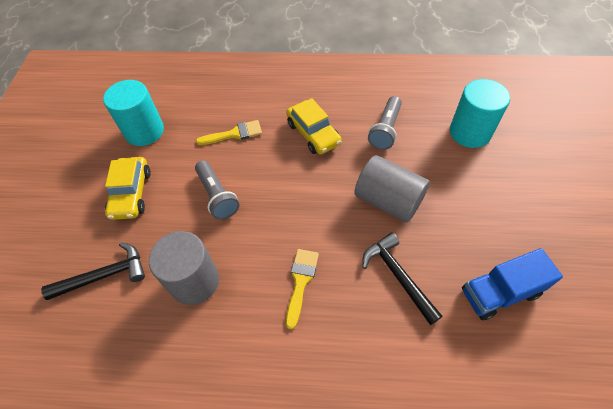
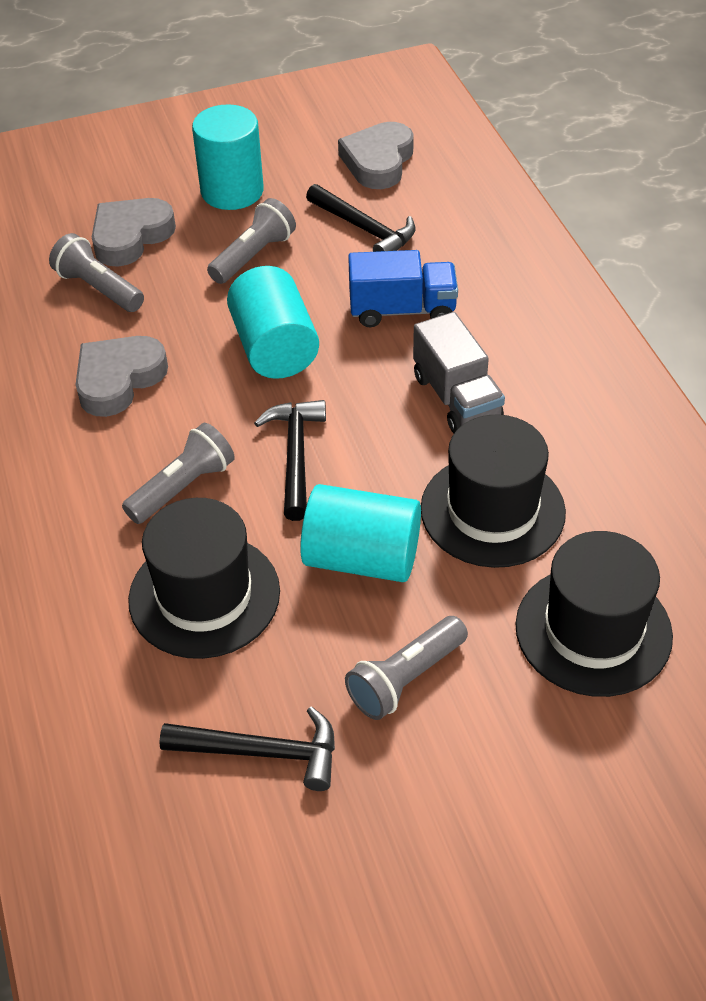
black hammer: [41,242,145,300] [362,232,442,325] = 2 -> [160,707,335,791] [254,400,326,521] [306,184,416,252] = 3
black hat: none = 0 -> [128,498,280,659] [421,414,566,568] [515,531,673,697] = 3
grey cylinder: [149,231,219,305] [354,155,430,223] = 2 -> none = 0
grey flashlight: [195,160,239,220] [368,96,402,150] = 2 -> [49,233,144,312] [122,423,235,524] [207,198,296,284] [345,616,468,720] = 4
grey heart: none = 0 -> [76,336,168,417] [92,198,176,267] [338,122,414,189] = 3
grey truck: none = 0 -> [413,312,505,433] = 1
turquoise cylinder: [103,80,164,146] [450,79,510,148] = 2 -> [192,104,264,210] [227,266,319,379] [300,484,421,582] = 3
yellow brush: [196,120,262,145] [286,249,319,329] = 2 -> none = 0
yellow car: [105,157,151,220] [286,98,342,155] = 2 -> none = 0

